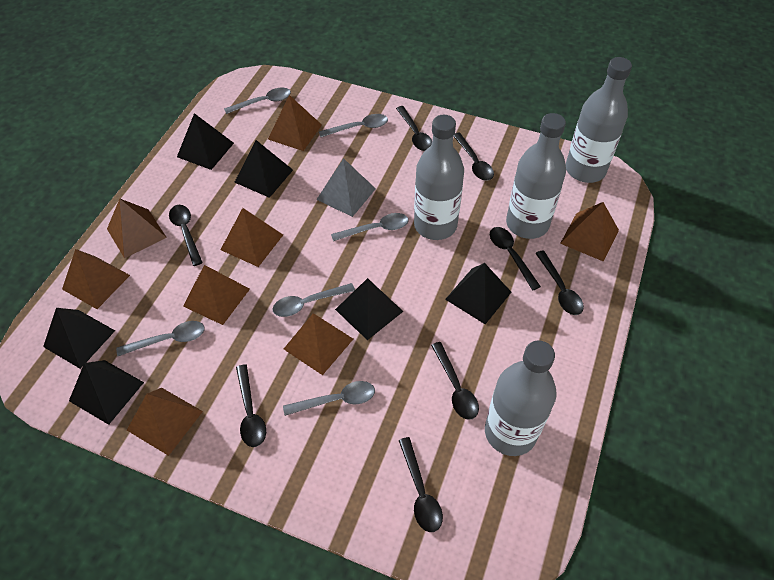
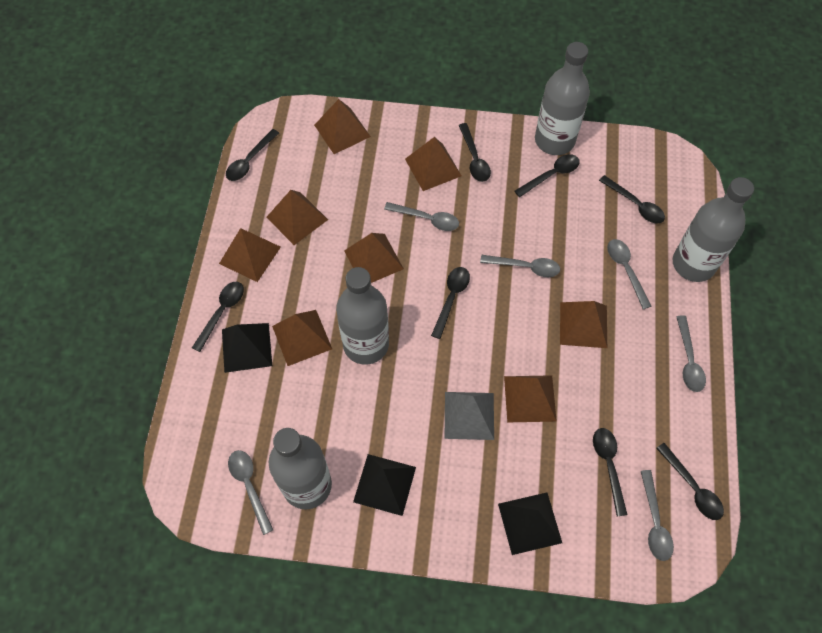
black pyramid: [43,308,115,369] [69,360,144,425] [177,113,234,170] [234,140,293,198] [335,278,403,340] [445,263,511,324] = 6 -> [222,323,272,373] [353,454,416,516] [498,493,562,555] = 3

